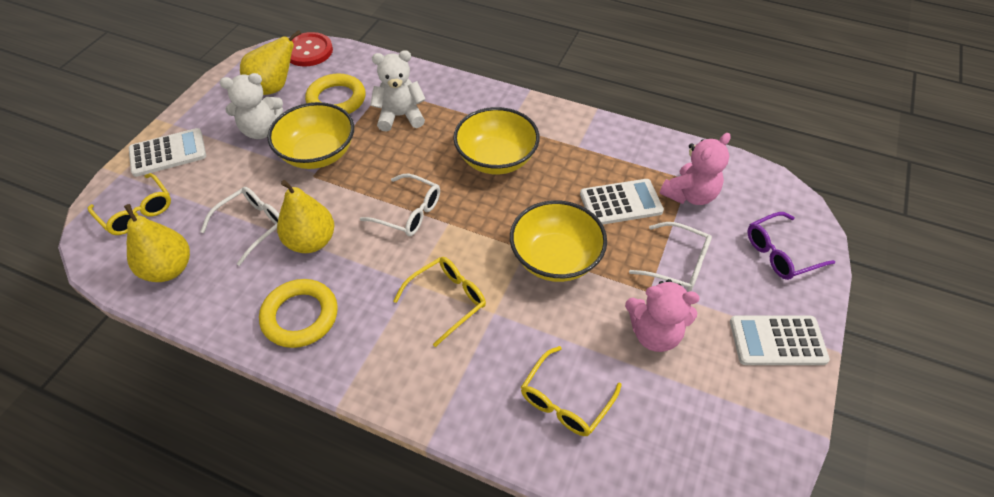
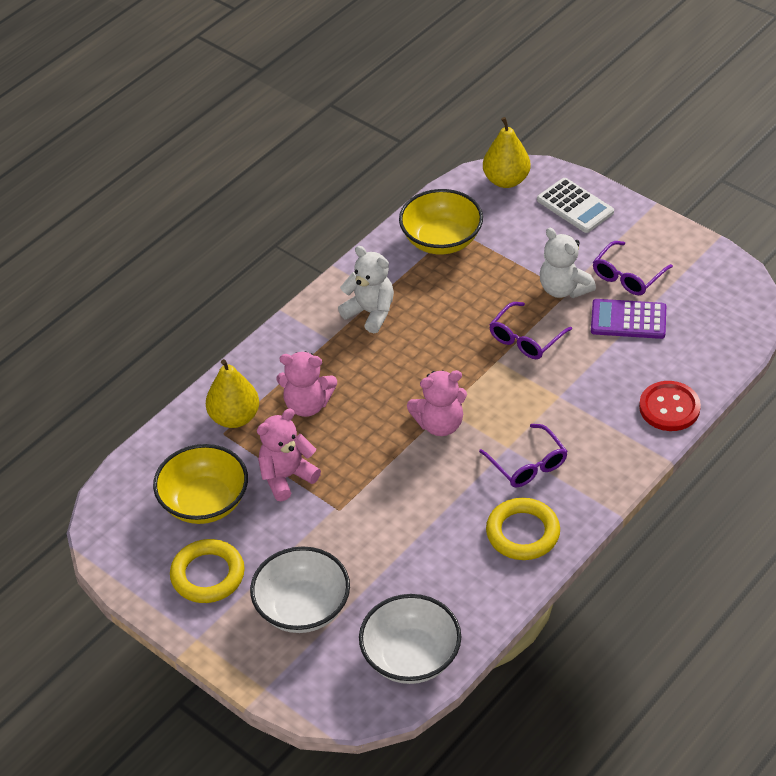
pink teddy bear: [625,279,700,352] [660,133,731,205] = 2 -> [257,409,321,501] [276,351,337,417] [407,370,467,436] = 3
purple calculator: none = 0 -> [591,299,666,339] = 1
purple glasses: [748,212,835,280] = 1 -> [479,424,568,487] [489,302,572,359] [593,241,673,295] = 3
white bowl: none = 0 -> [250,547,350,633] [359,594,461,684] = 2
white calculator: [129,128,206,177] [580,179,664,225] [730,316,830,365] = 3 -> [537,178,614,233] = 1
white glasses: [200,187,279,266] [360,174,440,236] [629,222,712,291] = 3 -> none = 0
yellow bowl: [267,102,354,169] [453,107,540,175] [510,200,607,282] = 3 -> [153,444,248,524] [399,189,483,255] = 2
yellow glasses: [87,173,171,235] [393,257,486,347] [521,346,622,436] = 3 -> none = 0
yellow pear: [124,204,190,282] [240,30,301,95] [277,180,334,253] = 3 -> [206,359,259,428] [483,117,531,188] = 2

